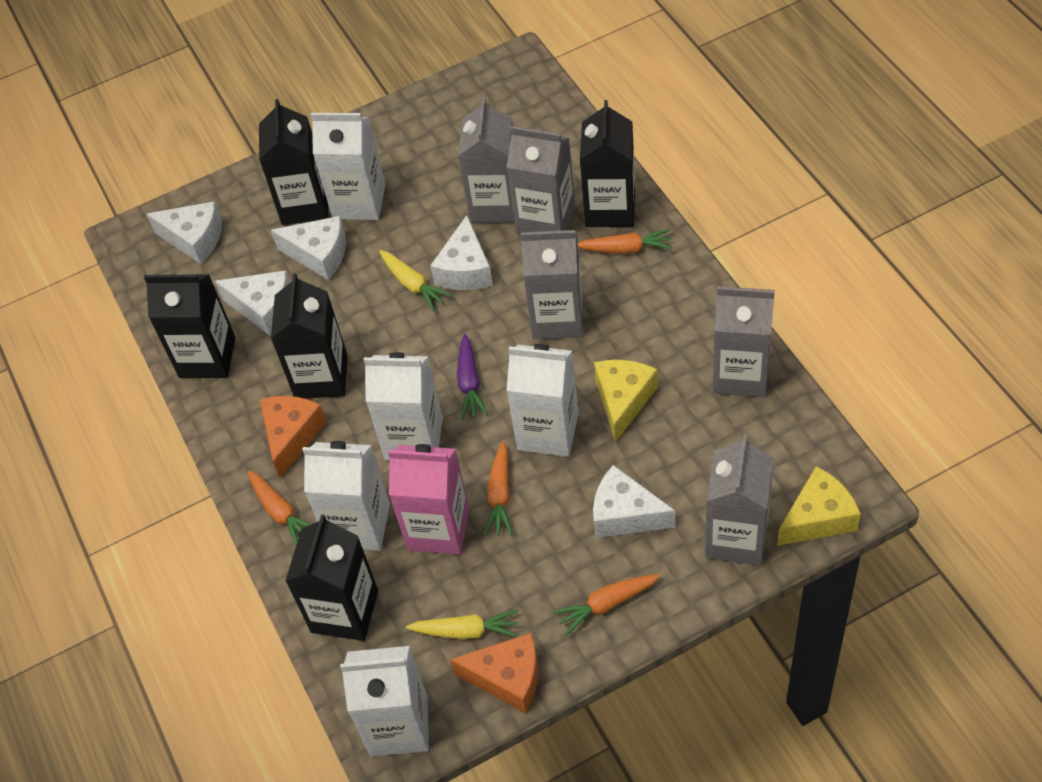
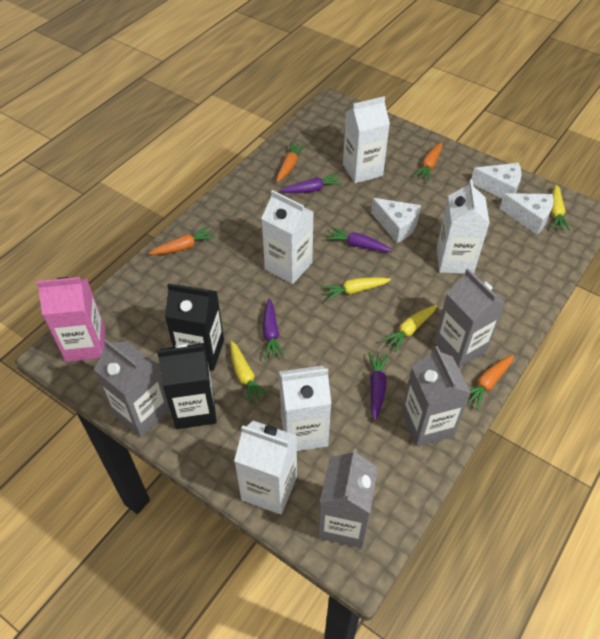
black carton: [144,274,235,378] [259,99,328,225] [271,273,347,399] [285,515,378,641] [580,100,635,227] = 5 -> [157,343,217,429] [165,283,224,370] = 2
grey carton: [458,97,515,223] [507,126,575,235] [521,230,583,339] [705,435,774,566] [713,286,775,398] = 5 -> [94,340,170,437] [318,449,378,548] [402,346,471,446] [434,269,506,368] = 4
orange cheese: [260,396,327,478] [450,633,538,713] = 2 -> none = 0
purple carrot: [457,334,488,420] = 1 -> [263,298,284,359] [280,173,343,193] [326,227,392,252] [369,352,389,420] = 4
white cheese: [146,202,222,264] [215,270,290,335] [271,216,346,280] [430,215,493,290] [593,465,675,538] = 5 -> [371,198,421,243] [471,163,522,199] [500,193,553,235] = 3
yellow carrot: [379,250,452,311] [406,610,519,639] = 2 -> [230,341,269,404] [321,277,391,301] [381,305,437,352] [551,184,570,231] = 4
yellow cheese: [594,360,658,443] [777,466,861,546] = 2 -> none = 0

